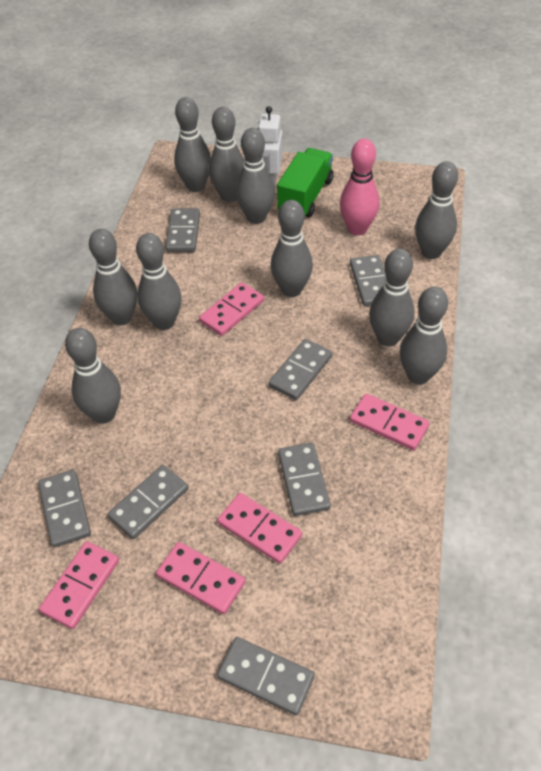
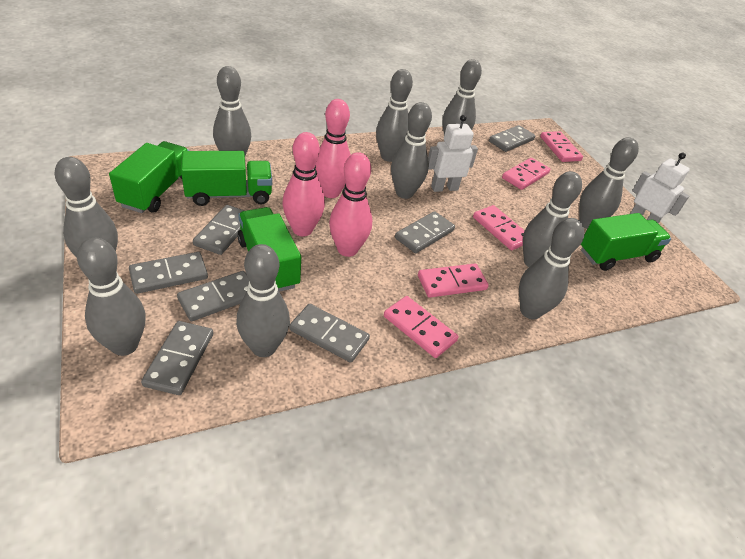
green truck: [277,148,334,218] = 1 -> [109,141,189,213] [181,151,272,206] [237,207,301,292] [581,213,671,271] = 4
pink bowling pin: [340,139,379,236] = 1 -> [283,132,325,236] [315,99,351,198] [329,152,372,257] = 3
white robot: [258,106,283,189] = 1 -> [428,115,478,192] [630,152,690,224] = 2

